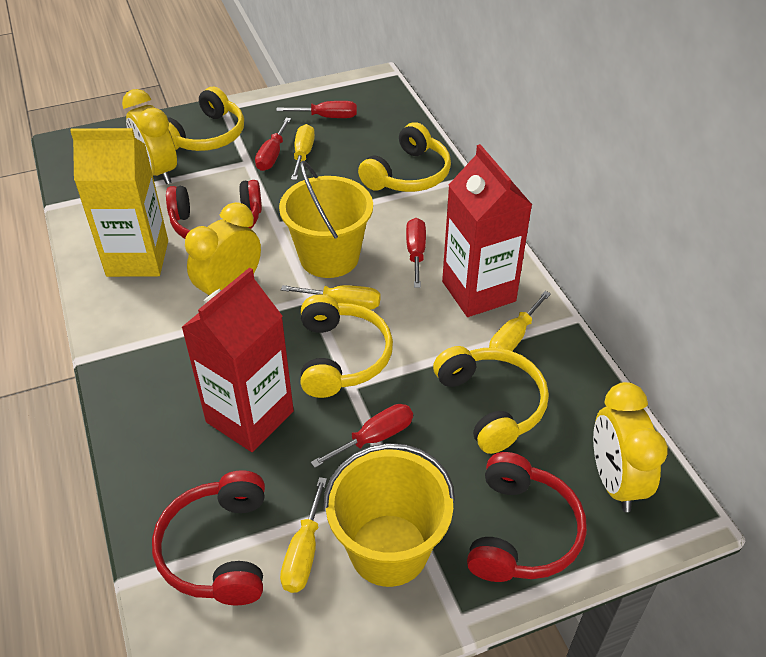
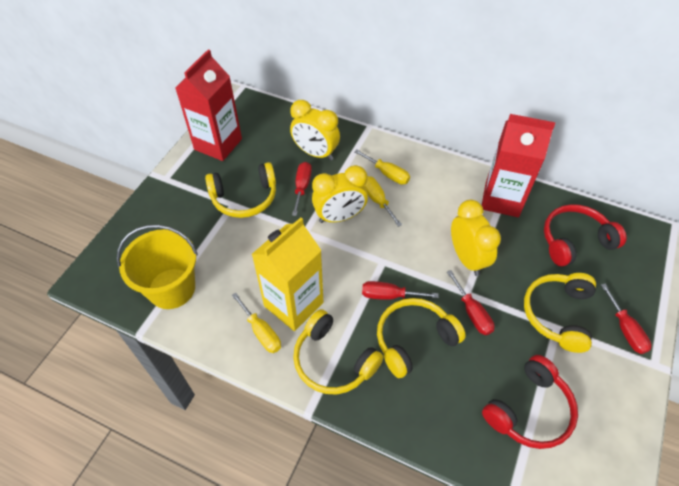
red headphones: [152,471,265,605] [166,180,262,239] [467,452,587,582] = 3 -> [482,355,578,449] [544,204,627,266] = 2
yellow bucket: [279,161,373,278] [323,443,455,587] = 2 -> [117,225,198,309] = 1
yellow screwdriver: [280,477,327,593] [281,285,381,310] [291,124,315,180] [489,291,551,351] = 4 -> [232,293,281,353] [354,149,410,185] [365,176,402,227] = 3

